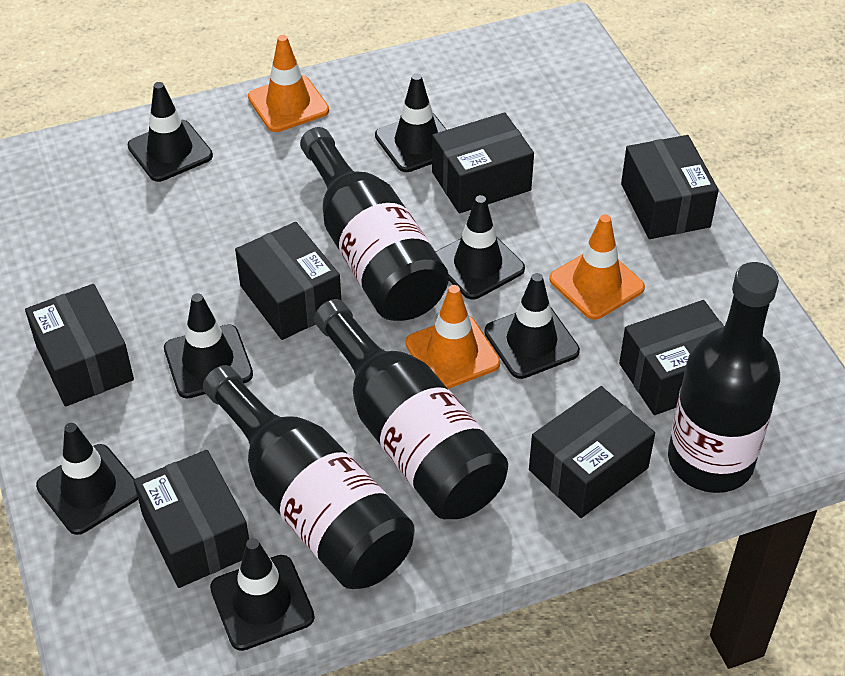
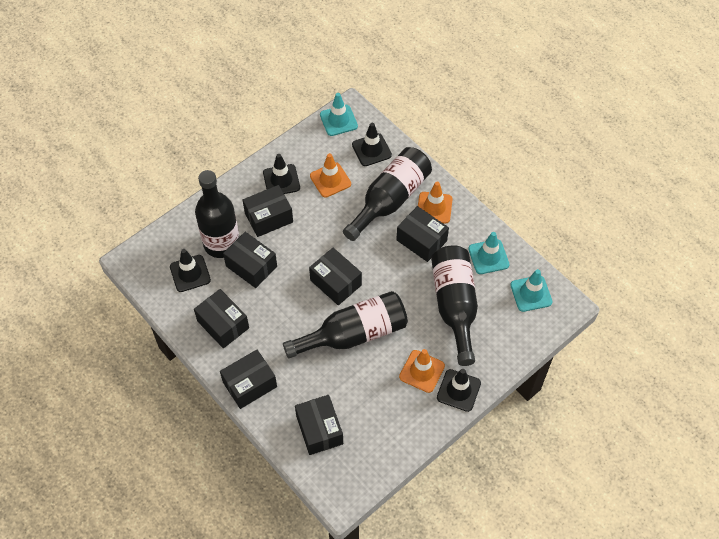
black traffic cone: [36,423,138,535] [128,82,213,182] [164,293,253,399] [210,538,315,651] [375,73,447,172] [436,195,525,300] [484,273,580,379] = 7 -> [170,249,211,292] [263,154,300,194] [352,123,392,166] [437,369,481,412] = 4
turquoise traffic cone: none = 0 -> [320,93,358,136] [468,232,509,274] [510,269,553,312] = 3

